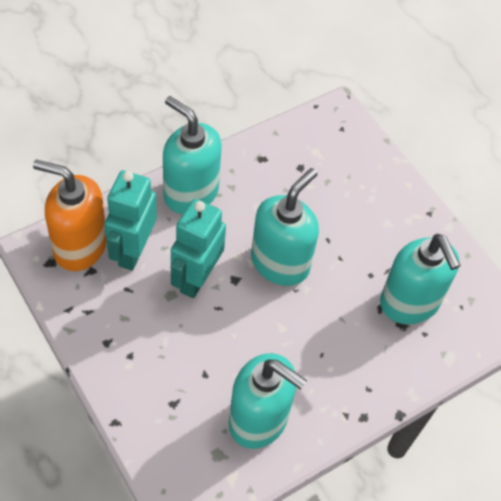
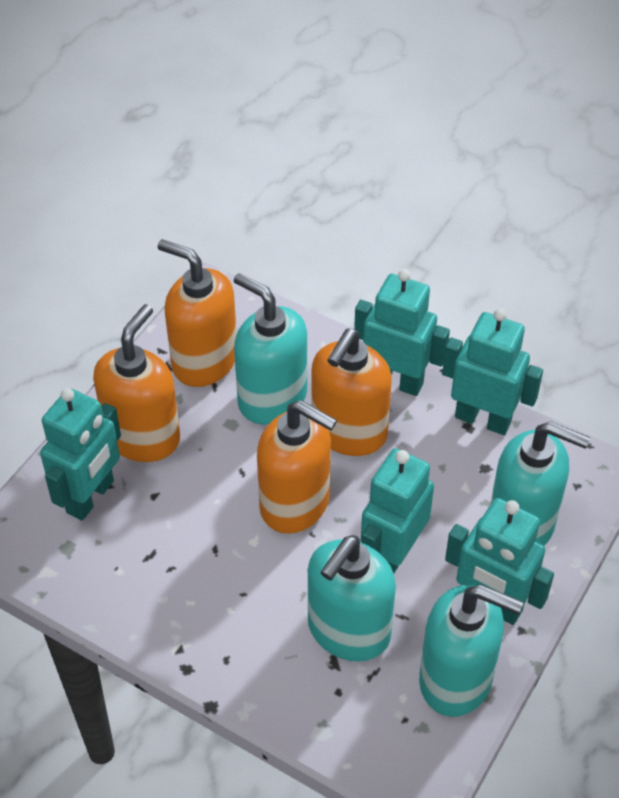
orange soap dispenser: [33,160,107,271] = 1 -> [93,304,180,462] [158,239,237,387] [257,400,337,534] [311,328,392,456] = 4
turquoise robot: [105,170,157,271] [171,199,226,298] = 2 -> [40,388,121,521] [354,269,450,396] [361,448,434,573] [442,308,543,435] [445,498,554,625] = 5

